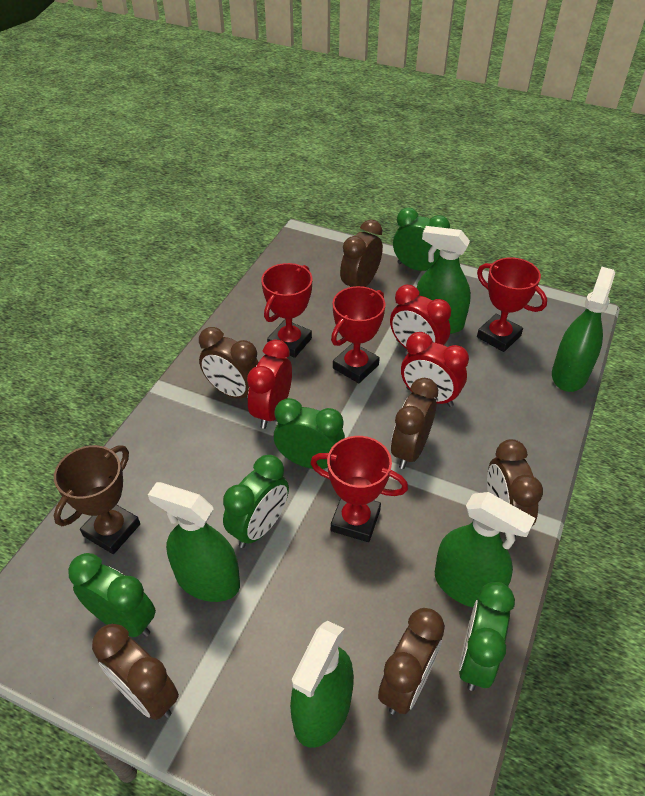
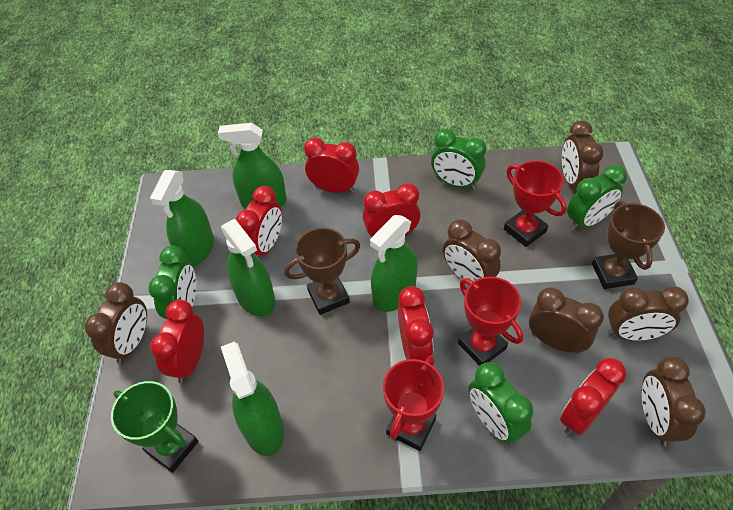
brown trophy: [54,445,140,554] = 1 -> [284,228,360,315] [592,201,665,289] = 2
green clock: [68,553,156,637] [223,455,289,548] [274,398,345,469] [393,208,450,271] [459,582,515,691] = 5 -> [148,246,196,319] [431,129,486,190] [468,362,533,444] [567,165,627,231] = 4
green trophy: none = 0 -> [111,381,198,473] = 1
red clock: [247,340,292,429] [390,285,451,349] [401,332,469,407] = 3 -> [150,300,204,383] [236,186,282,258] [304,137,359,193] [363,183,421,239] [398,286,434,361] [560,358,626,436] = 6
red trophy: [261,263,312,358] [310,436,408,542] [331,286,386,383] [477,257,547,352] = 4 -> [383,355,444,451] [458,277,523,366] [504,161,567,247] = 3

